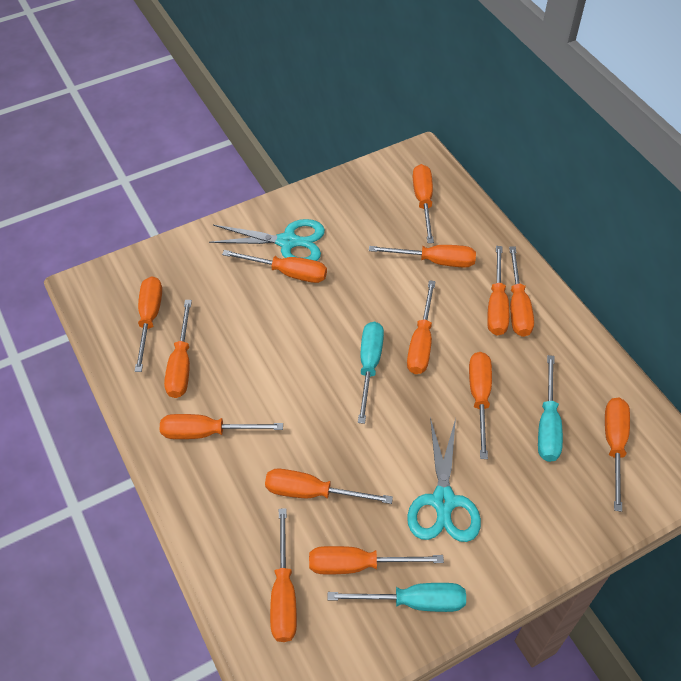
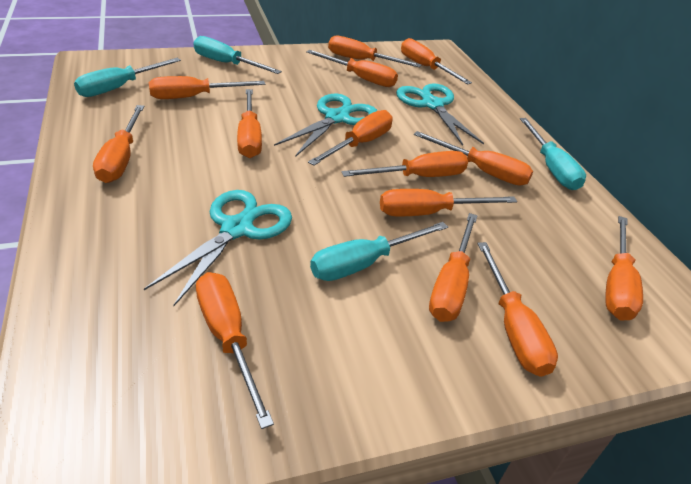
turquoise scissors: [209,219,325,261] [407,417,481,542] = 2 -> [144,190,292,306] [274,93,377,157] [396,83,484,146] = 3
turquoise screwdriver: [328,583,466,612] [358,322,384,424] [538,355,563,462] = 3 -> [74,58,181,97] [193,36,282,74] [310,222,448,281] [520,118,586,190] = 4

